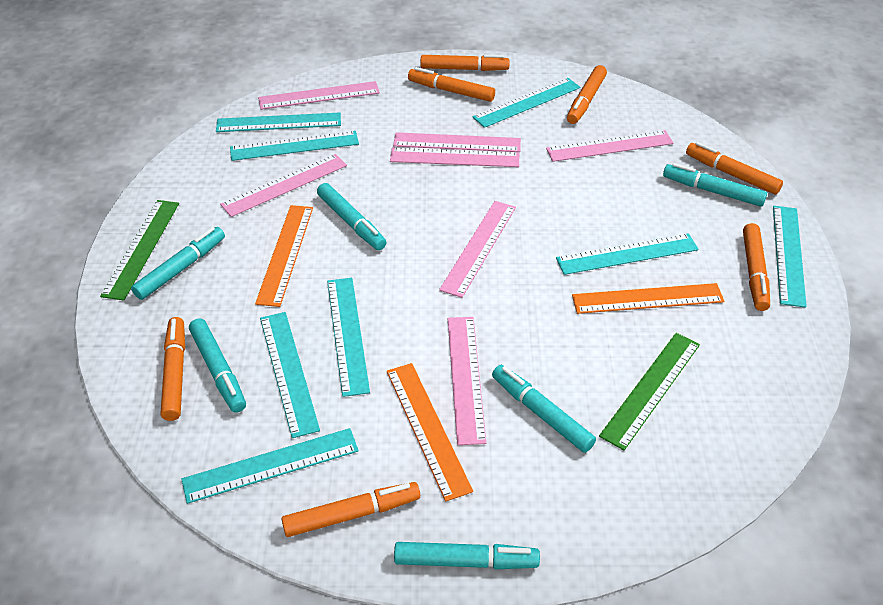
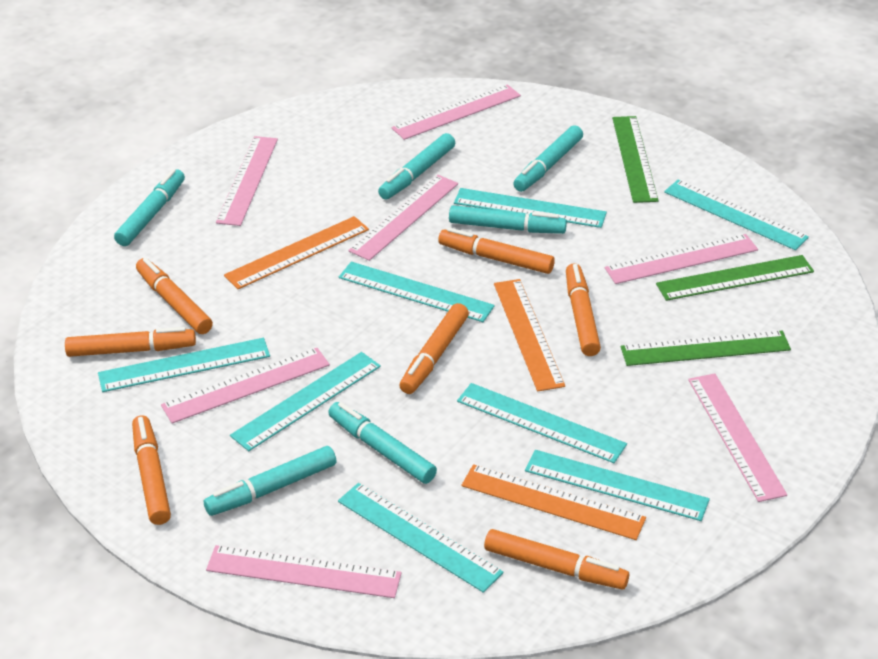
green ruler: [100,200,179,301] [599,333,700,450] = 2 -> [612,116,659,203] [621,331,791,366] [656,255,814,301] = 3

